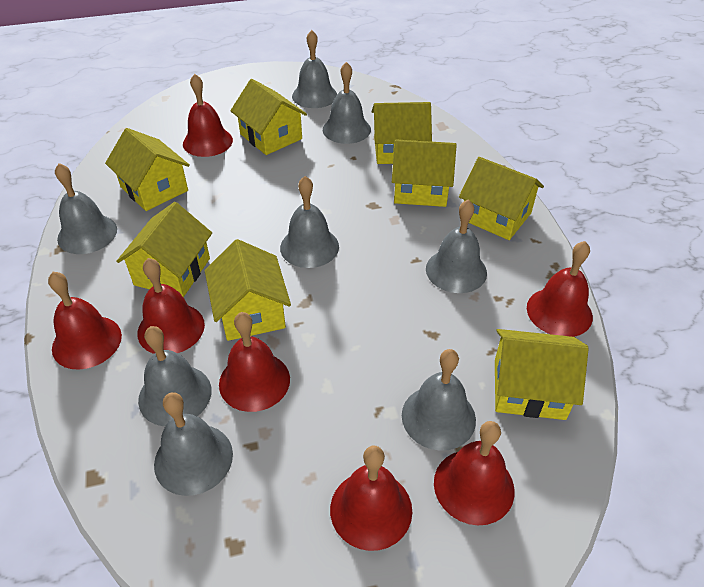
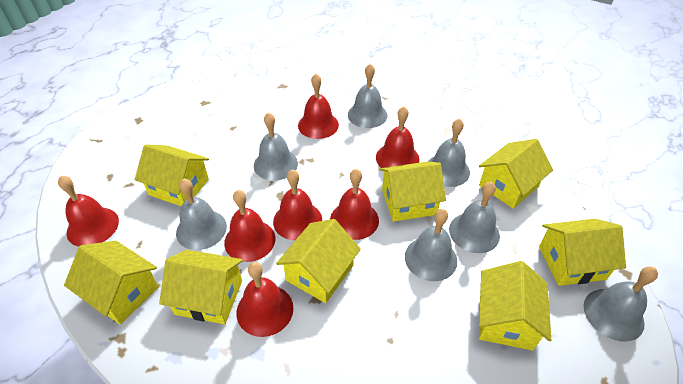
grey bell: [55,163,117,254] [138,326,211,426] [154,392,233,496] [280,176,339,268] [292,30,337,108] [323,62,371,144] [402,349,476,451] [426,200,487,293] = 8 -> [176,178,227,250] [254,112,298,181] [348,64,388,128] [405,209,457,281] [428,118,470,187] [449,182,500,253] [583,266,658,341] = 7

